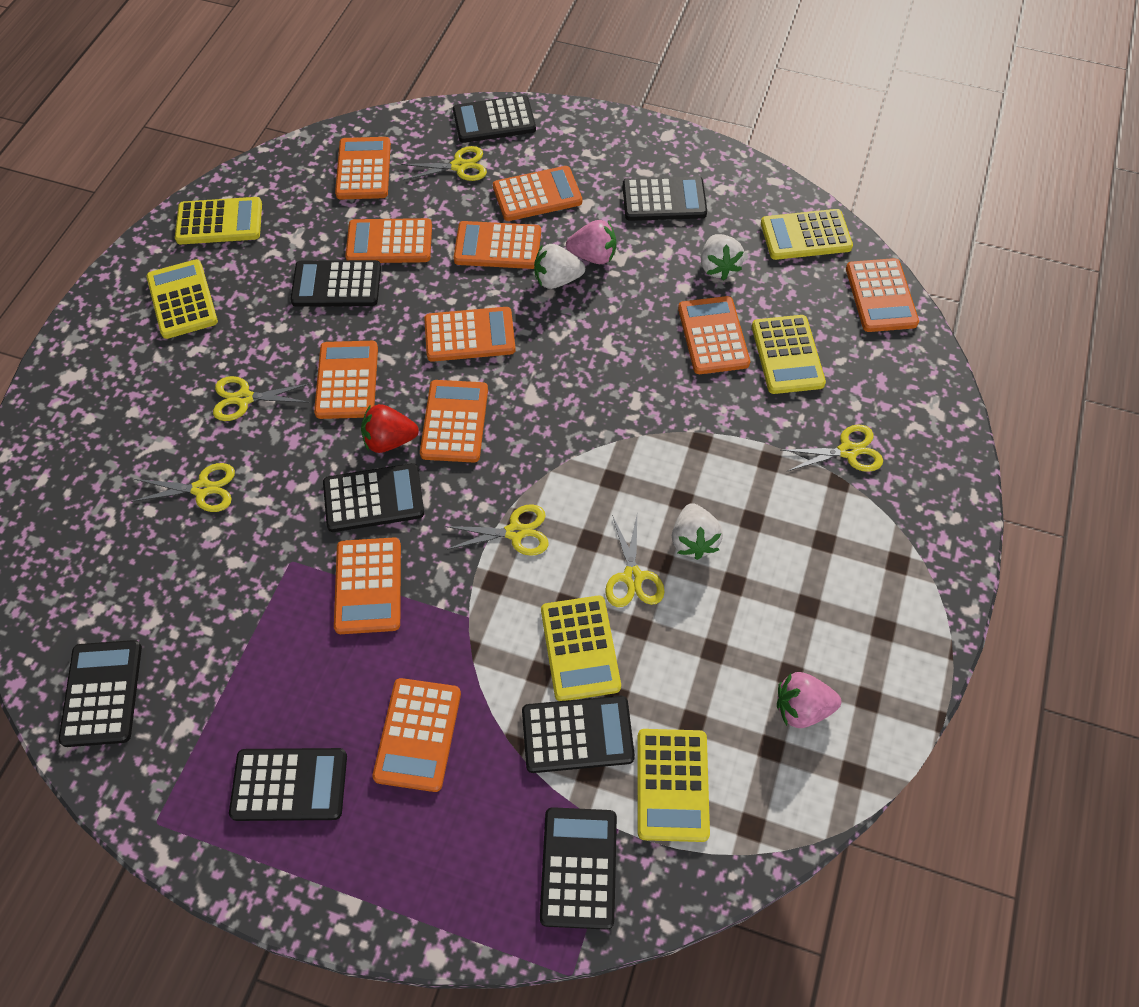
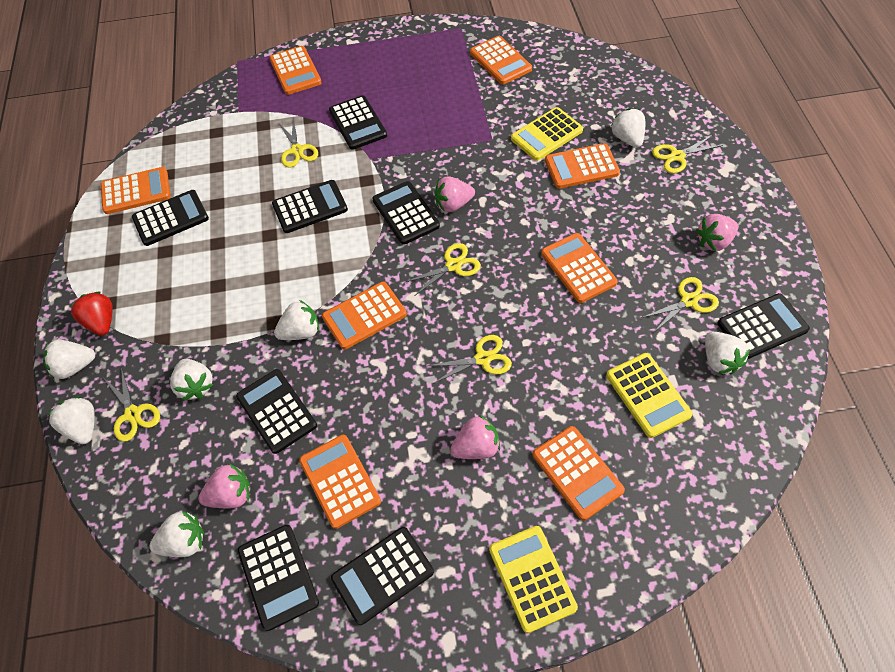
orange calculator: [314,341,378,419] [334,538,401,634] [335,137,391,199] [345,218,432,263] [372,678,461,792] [420,380,488,463] [424,307,516,362] [454,221,541,269] [493,166,582,221] [678,296,750,374] [846,258,919,332] = 11 -> [101,167,171,214] [269,46,322,95] [299,435,381,529] [322,282,407,350] [470,36,532,85] [532,426,625,520] [541,233,618,303] [545,143,620,189] = 8
pink strawberry: [566,220,616,264] [777,672,841,728] = 2 -> [198,463,250,508] [435,176,475,212] [450,415,500,459] [696,214,738,251] = 4
white strawberry: [534,244,585,289] [672,503,723,560] [701,234,745,281] = 3 -> [43,340,95,379] [47,396,95,444] [149,511,204,557] [170,359,214,401] [274,300,319,340] [611,108,645,148] [705,332,750,374] = 7
yellow calculator: [146,259,218,339] [175,197,262,244] [541,596,621,701] [637,729,710,842] [752,315,826,394] [761,209,853,260] = 6 -> [489,526,578,633] [511,107,583,161] [606,353,693,438] = 3

